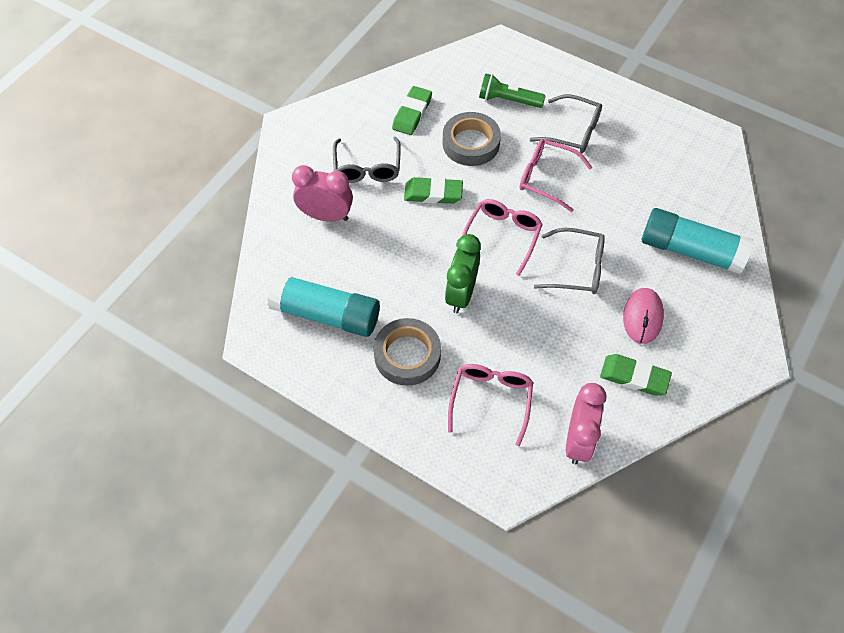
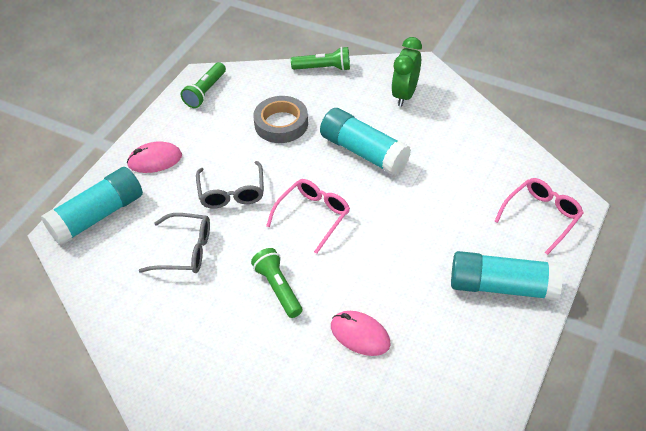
green eraser: [392,86,432,135] [404,177,463,204] [600,354,672,396] = 3 -> none = 0
green flashlight: [479,73,546,108] = 1 -> [181,62,226,108] [251,248,302,318] [291,47,350,71] = 3
grey glasses: [333,137,401,183] [530,94,602,153] [534,228,605,294] = 3 -> [139,213,210,273] [196,161,264,209] = 2
grey tape: [373,318,441,386] [442,112,501,166] = 2 -> [253,96,308,143] = 1
pink clock: [292,165,353,222] [566,383,606,464] = 2 -> none = 0
pink glasses: [448,364,533,447] [462,199,543,276] [519,139,593,212] = 3 -> [266,179,350,254] [495,178,584,255] = 2
pink mouse: [623,288,664,344] = 1 -> [127,141,182,173] [331,311,390,356] = 2
turquoise glue stick: [267,273,380,337] [642,208,754,274] = 2 -> [41,167,143,246] [320,108,411,176] [451,251,563,301] = 3

